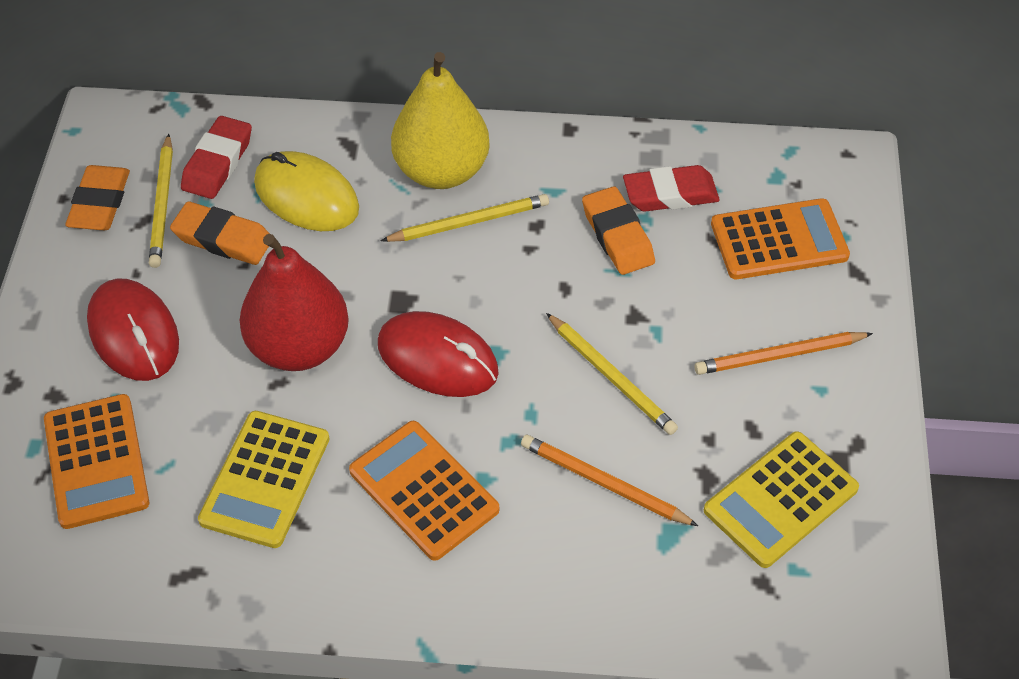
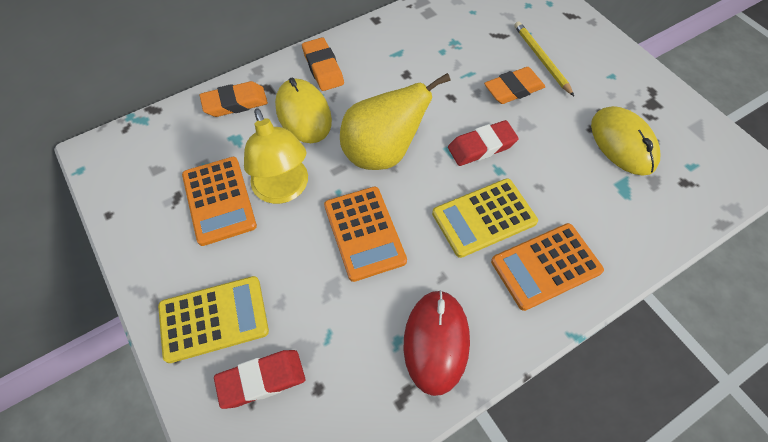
orange pencil: [521,435,698,526] [694,332,873,375] = 2 -> none = 0
red mouse: [87,278,179,381] [378,311,499,397] = 2 -> [404,290,470,396] = 1
red pear: [240,234,349,371] = 1 -> none = 0
yellow lamp: none = 0 -> [244,108,308,204] = 1
yellow mouse: [254,151,359,231] = 1 -> [275,78,332,143] [591,106,660,176] = 2
yellow pencil: [149,134,173,268] [381,194,549,242] [546,313,678,435] = 3 -> [514,21,574,96] = 1

